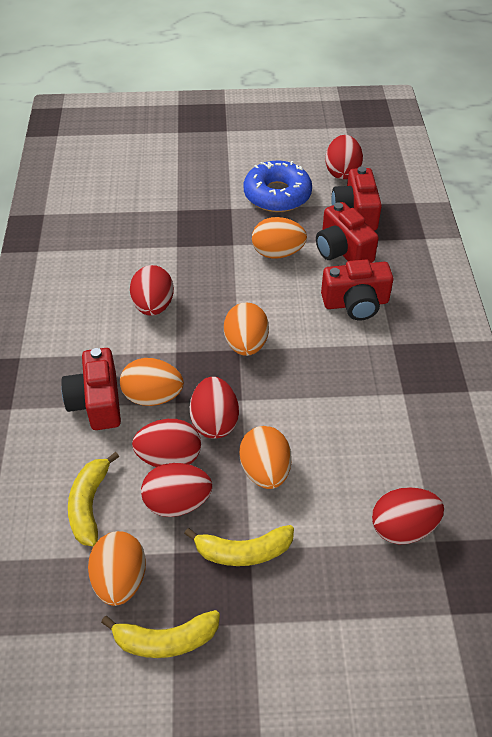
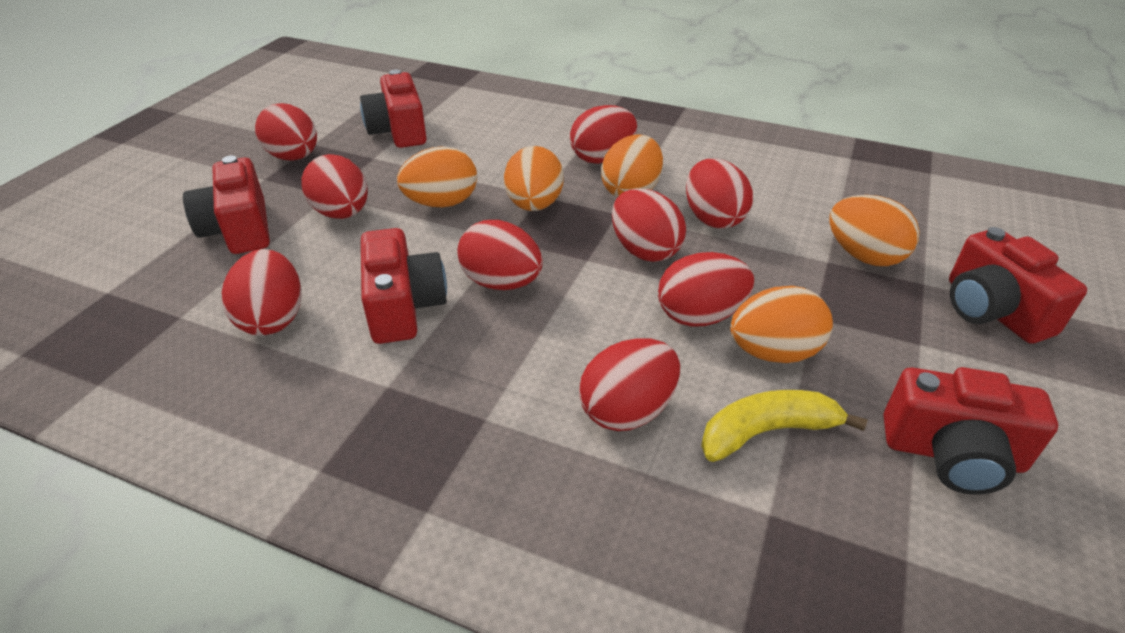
blue donut: [243,161,312,212] = 1 -> none = 0
red camera: [61,348,121,430] [316,202,379,263] [321,259,393,320] [331,166,382,231] = 4 -> [183,156,270,254] [360,70,427,148] [361,228,447,344] [884,367,1058,495] [949,227,1087,344] = 5
red egg: [130,265,174,316] [132,419,201,467] [141,463,212,517] [190,377,239,439] [325,135,363,179] [372,487,444,544] = 6 -> [222,249,302,335] [255,103,317,161] [301,154,368,219] [458,220,543,290] [570,105,637,164] [579,338,680,431] [612,189,686,262] [658,252,754,327] [686,158,753,229] = 9
yellow banana: [68,452,119,546] [101,610,220,658] [184,525,294,566] = 3 -> [701,390,867,462] = 1

